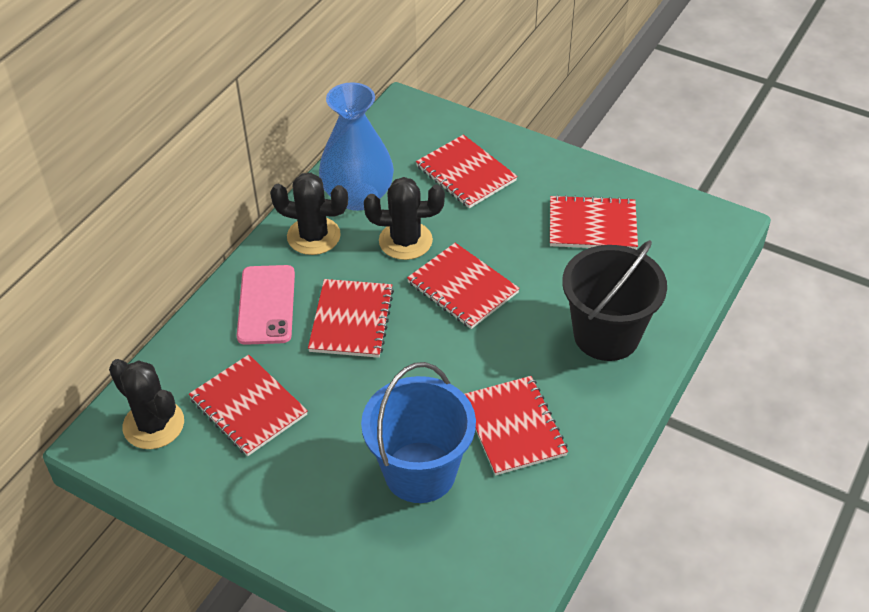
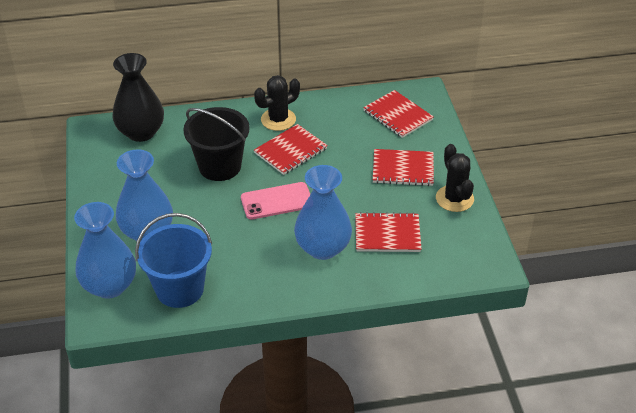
black cactus: [109,359,184,449] [270,173,348,255] [364,177,445,260] = 3 -> [254,75,300,131] [436,144,474,212] = 2
black vase: none = 0 -> [112,53,164,142] = 1
blue vase: [319,82,394,211] = 1 -> [74,202,136,299] [116,150,173,242] [294,165,352,260] = 3
red notebook: [189,354,308,456] [308,279,394,358] [407,243,520,329] [416,134,518,208] [465,376,568,476] [550,195,638,250] = 6 -> [254,124,328,175] [355,212,422,252] [363,90,434,138] [373,149,434,186] = 4

